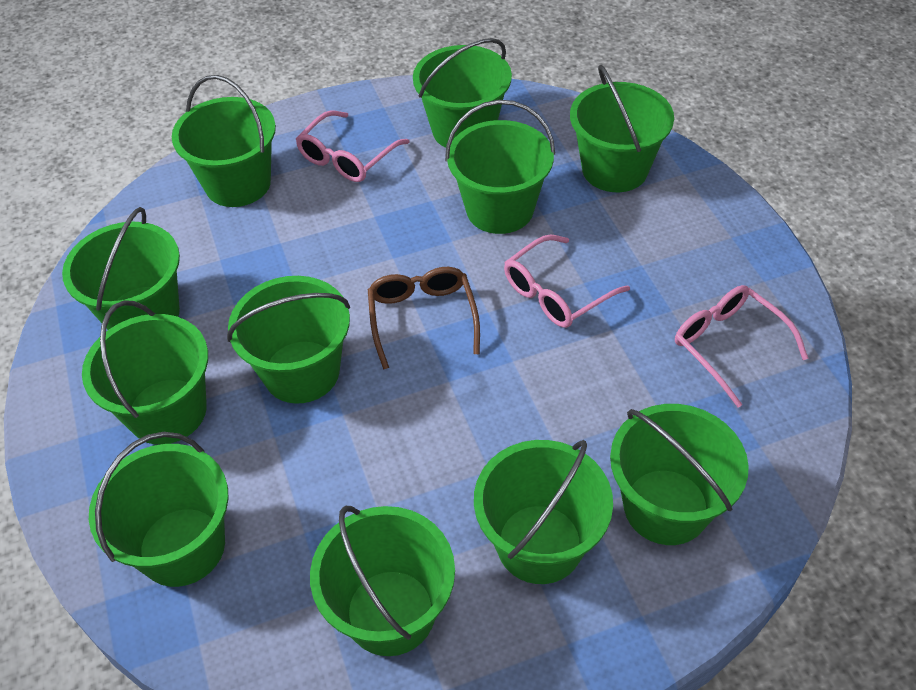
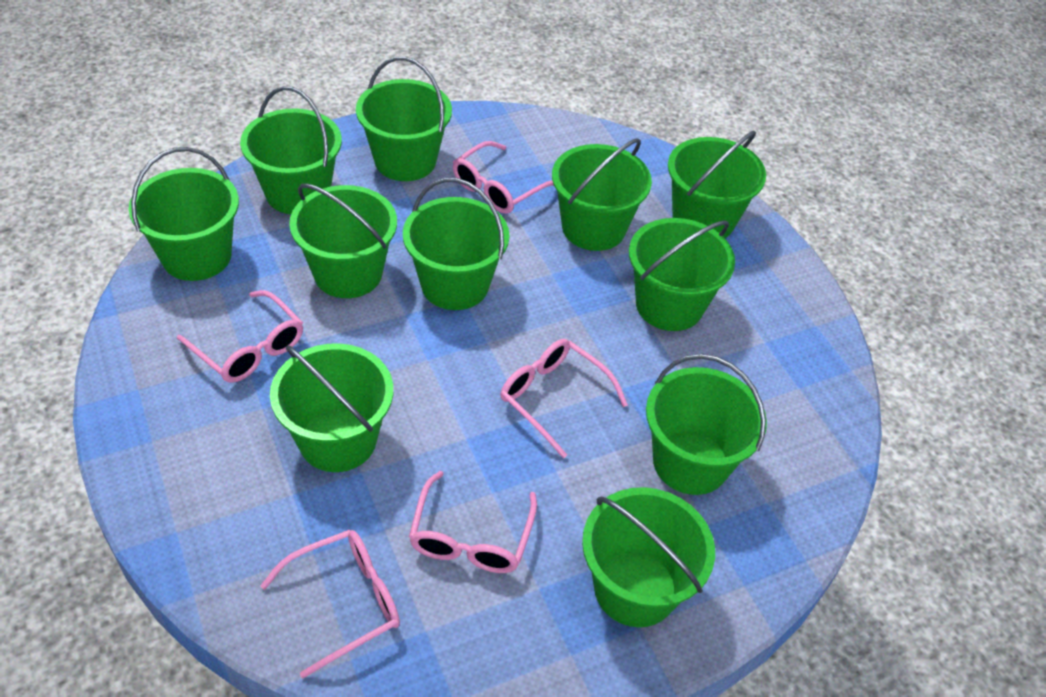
brown glasses: [368,267,480,370] = 1 -> none = 0
pink glasses: [296,110,410,182] [504,234,630,328] [675,285,808,407] = 3 -> [177,290,303,383] [260,530,400,678] [409,471,537,573] [453,141,554,214] [500,339,628,458] = 5

